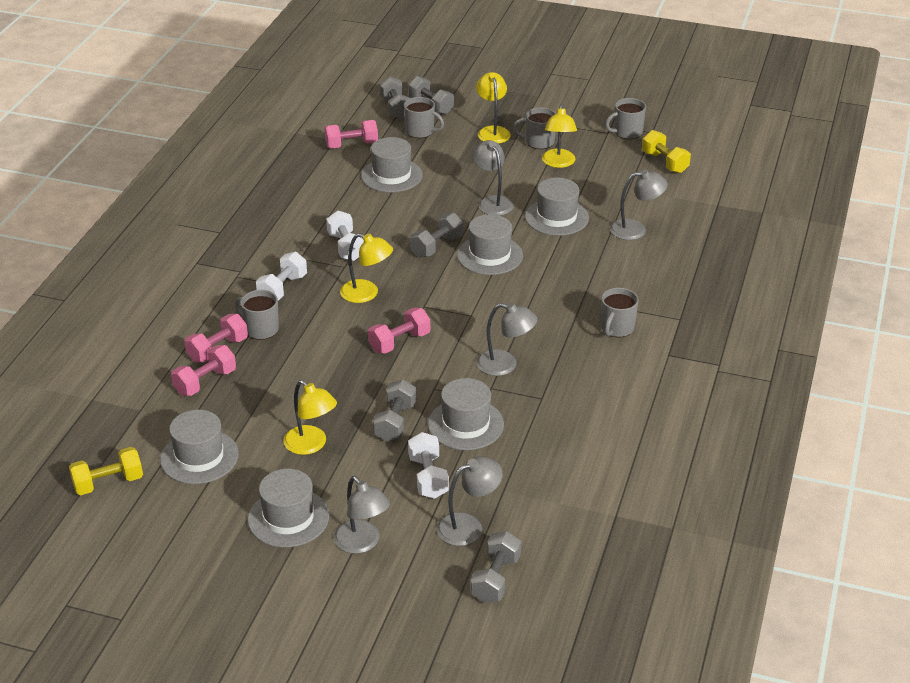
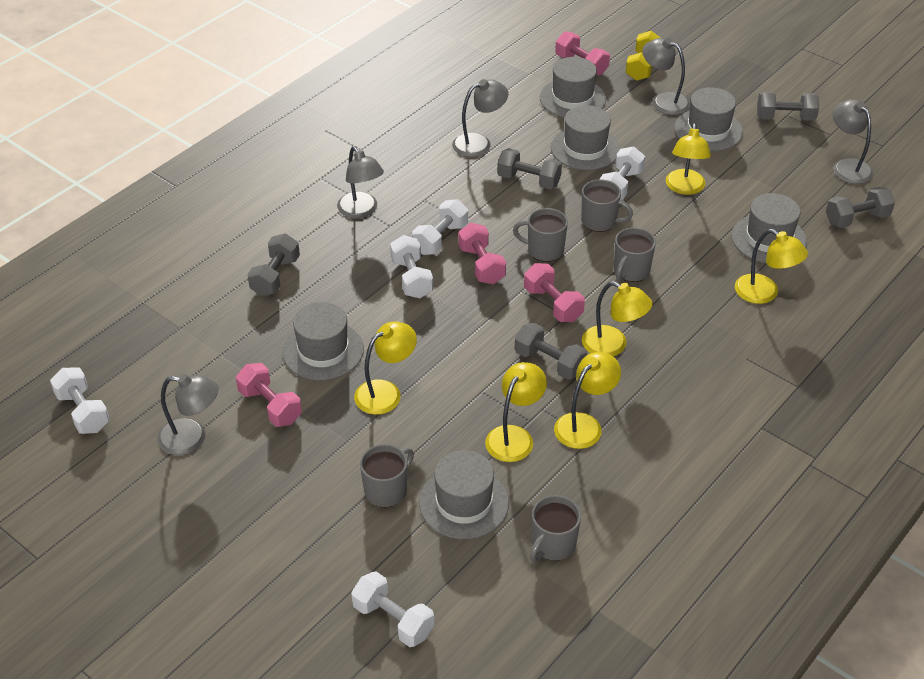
white dumbbell: [256,252,307,301] [326,211,364,261] [408,432,449,499] = 3 -> [50,368,110,434] [351,571,434,647] [390,235,433,298] [412,199,468,255] [600,146,645,200] = 5
yellow dumbbell: [69,447,143,495] [642,130,691,173] = 2 -> [625,31,661,81] = 1
yellow lamp: [283,380,337,455] [340,233,393,303] [476,72,511,144] [542,104,577,168] = 4 -> [354,321,417,415] [485,362,547,462] [554,352,621,449] [582,281,653,356] [666,123,711,195] [735,229,808,304] = 6

